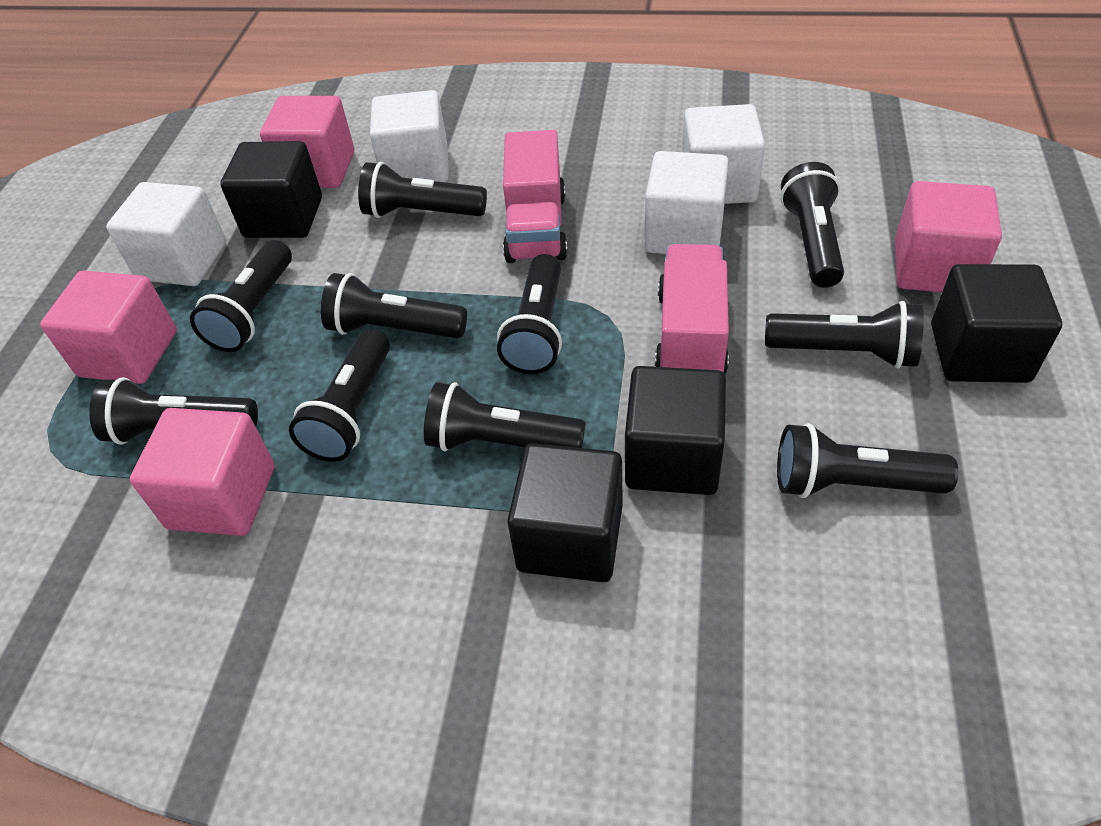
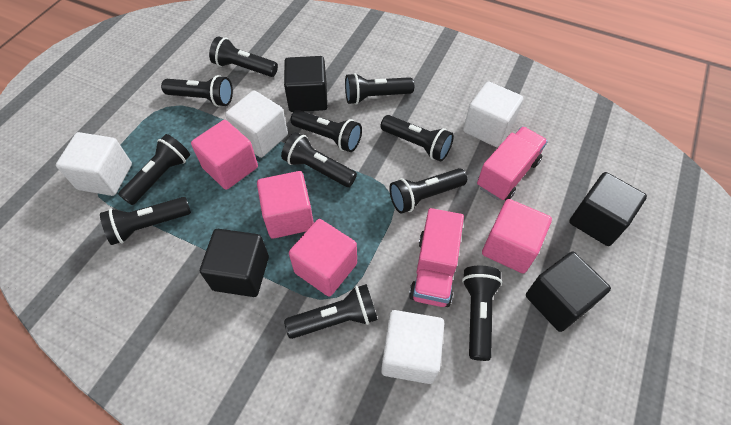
black flashlight: [89,377,258,445] [190,240,292,352] [289,329,390,462] [321,273,467,338] [358,162,487,218] [424,382,586,451] [497,254,562,374] [765,301,924,369] [777,423,958,498] [780,162,844,288] = 10 -> [100,197,191,245] [118,134,190,205] [161,75,233,107] [209,36,278,77] [281,132,357,187] [284,284,378,339] [290,110,362,152] [345,73,414,104] [380,115,454,162] [389,168,467,214] [462,266,502,361] = 11

